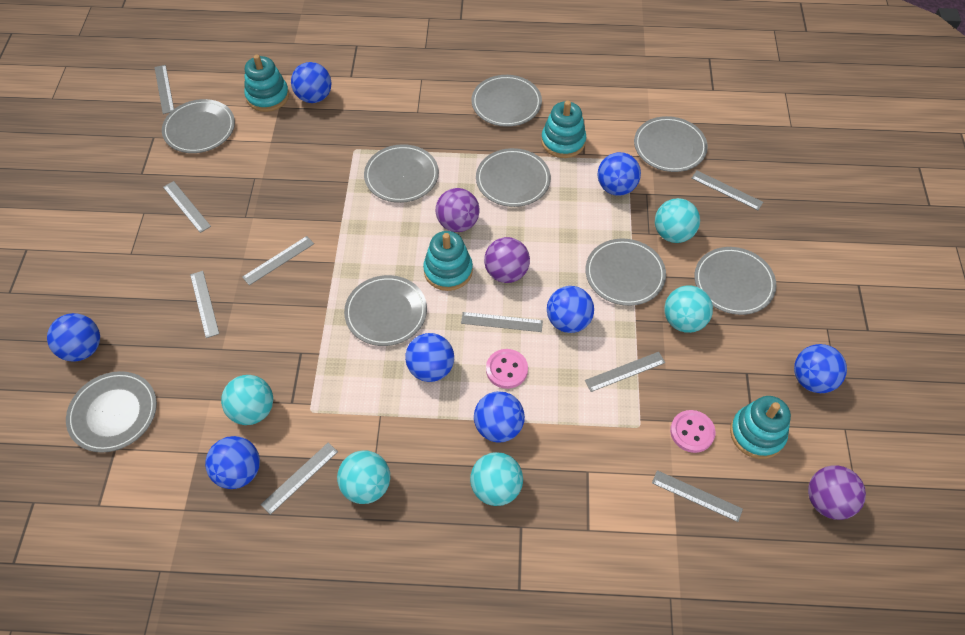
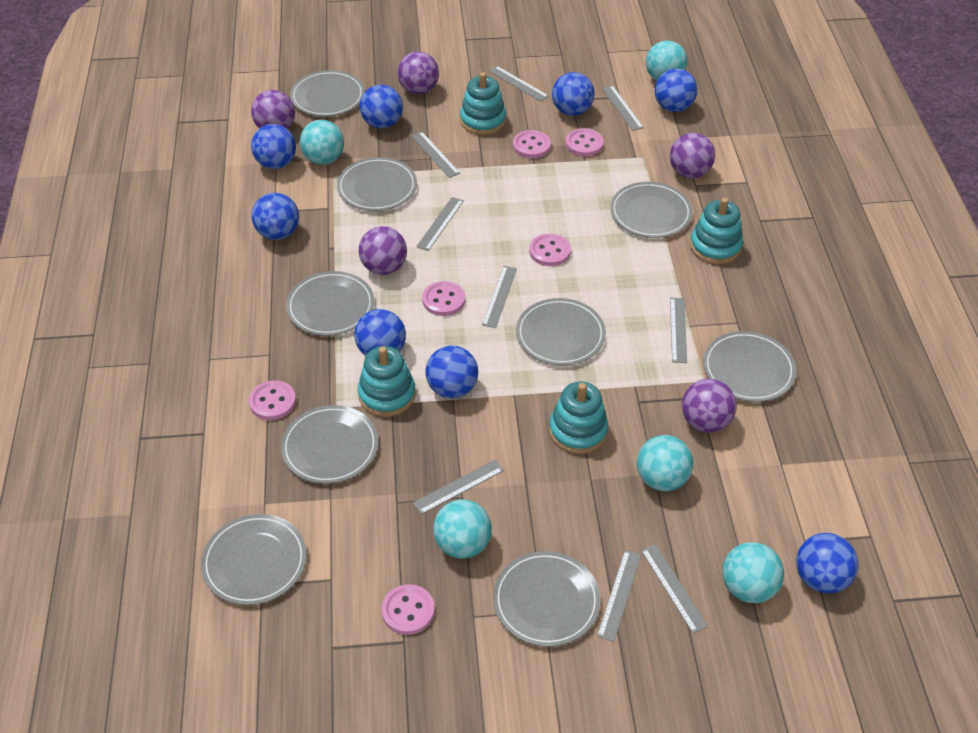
pink button: [486,349,528,389] [670,410,716,453] = 2 -> [249,380,296,420] [382,584,435,635] [422,281,465,316] [513,130,551,158] [529,234,571,266] [566,128,604,156] = 6
purple ball: [436,188,480,232] [484,237,530,283] [808,465,866,520] = 3 -> [251,90,295,129] [358,226,407,275] [397,52,439,94] [670,133,715,178] [682,379,737,433] = 5

